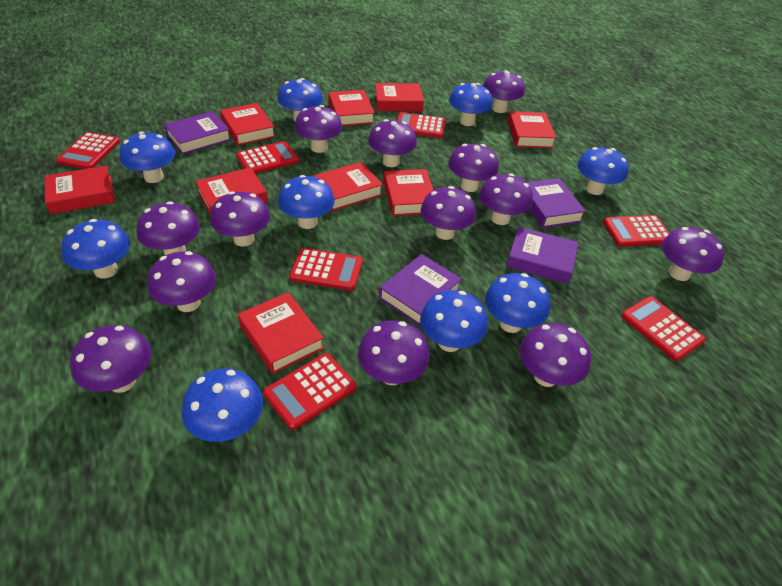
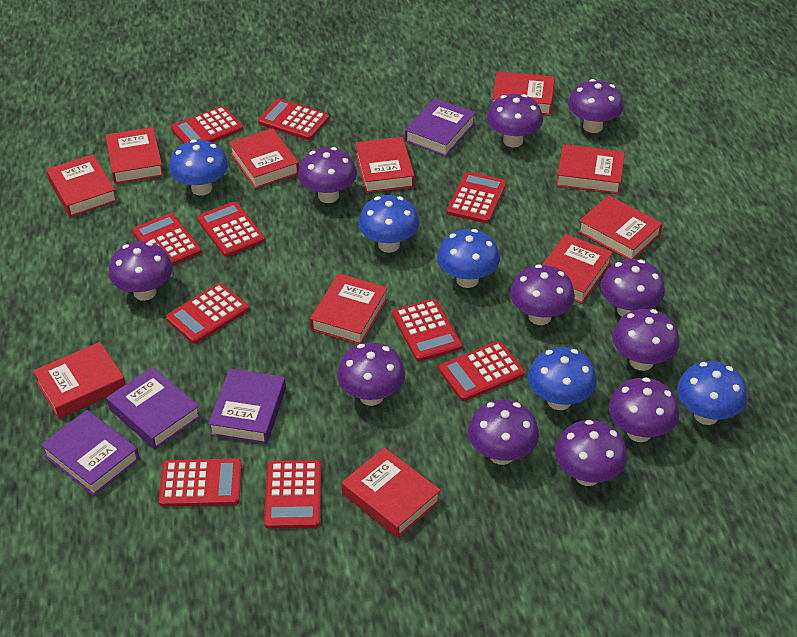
blue mushroom: [61,219,130,279] [119,132,175,183] [182,368,263,442] [277,78,323,121] [278,175,335,229] [420,290,488,352] [449,83,493,126] [485,273,550,333] [577,147,629,195] = 9 -> [169,140,228,196] [358,195,420,253] [437,229,500,288] [528,347,597,410] [677,361,747,425] = 5
purple mushroom: [70,325,152,393] [137,201,200,255] [147,251,216,312] [210,191,270,247] [294,105,343,153] [358,320,430,385] [368,119,417,167] [421,186,476,240] [448,144,499,192] [479,174,533,225] [483,70,525,113] [519,323,591,387] [662,227,724,281] = 13 -> [109,241,173,301] [298,147,357,203] [337,342,405,406] [468,400,539,465] [487,94,543,147] [510,264,575,325] [555,420,627,486] [568,79,624,133] [600,259,665,317] [609,377,679,442] [612,309,680,371] = 11
red book: [44,165,115,214] [195,167,268,216] [220,103,276,146] [238,292,324,374] [313,162,383,211] [328,90,375,126] [375,83,424,111] [383,169,433,216] [507,111,556,148] = 9 -> [33,342,126,419] [46,154,117,217] [105,127,164,184] [229,128,299,189] [310,273,388,345] [341,447,441,538] [355,137,415,193] [492,71,555,116] [542,234,613,304] [556,144,625,194] [578,195,663,259] = 11
red calculator: [56,132,120,169] [236,141,299,174] [263,353,357,430] [289,248,363,291] [397,112,446,138] [603,215,670,247] [621,296,706,361] = 7 -> [132,213,201,266] [159,458,242,507] [166,283,249,344] [171,106,243,144] [197,201,265,257] [258,99,329,140] [264,460,321,529] [392,299,462,362] [439,341,525,401] [447,172,506,223] = 10

